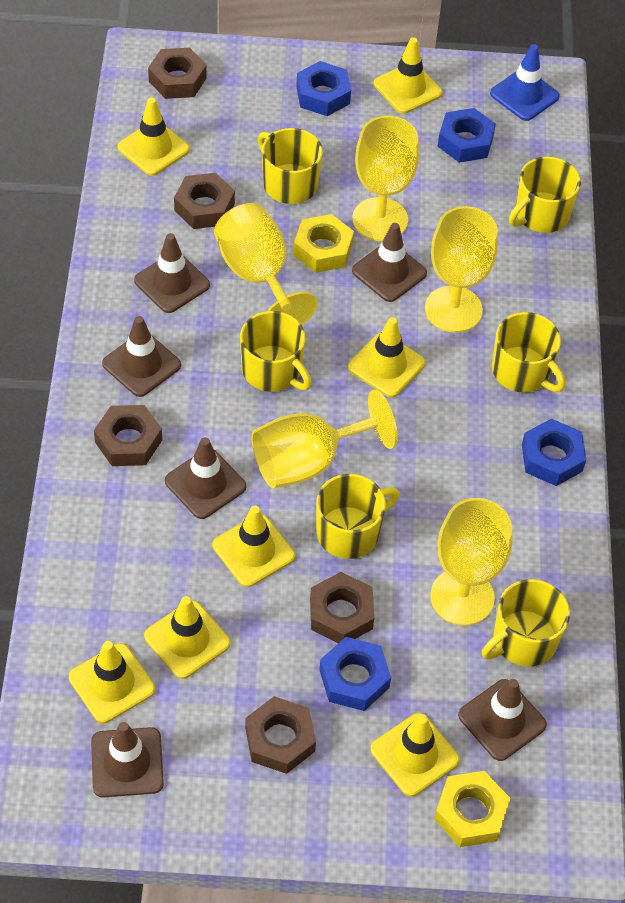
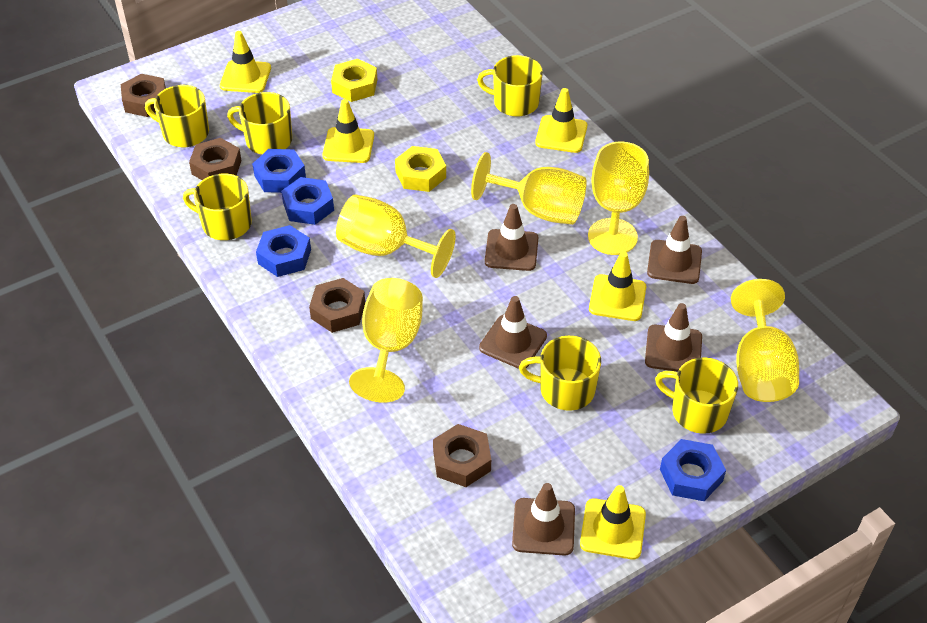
blue traffic cone: [490,44,560,121] = 1 -> none = 0
brown nut: [94,405,162,466] [148,48,207,99] [174,173,235,229] [245,696,316,774] [310,572,374,643] = 5 -> [121,74,166,117] [189,138,242,180] [309,278,365,333] [433,424,491,487] = 4
brown traffic cone: [91,722,164,798] [102,316,181,397] [134,233,210,313] [165,437,246,519] [352,223,427,302] [458,679,547,761] = 6 -> [479,296,547,369] [485,204,538,271] [512,483,575,556] [645,303,702,372] [647,216,702,284] = 5
yellow traffic cone: [69,641,155,723] [117,97,190,176] [144,596,231,679] [213,506,295,587] [348,317,425,397] [370,713,460,797] [374,37,442,114] = 7 -> [220,31,271,93] [322,99,374,163] [535,88,587,153] [580,485,646,559] [589,252,646,321] = 5

